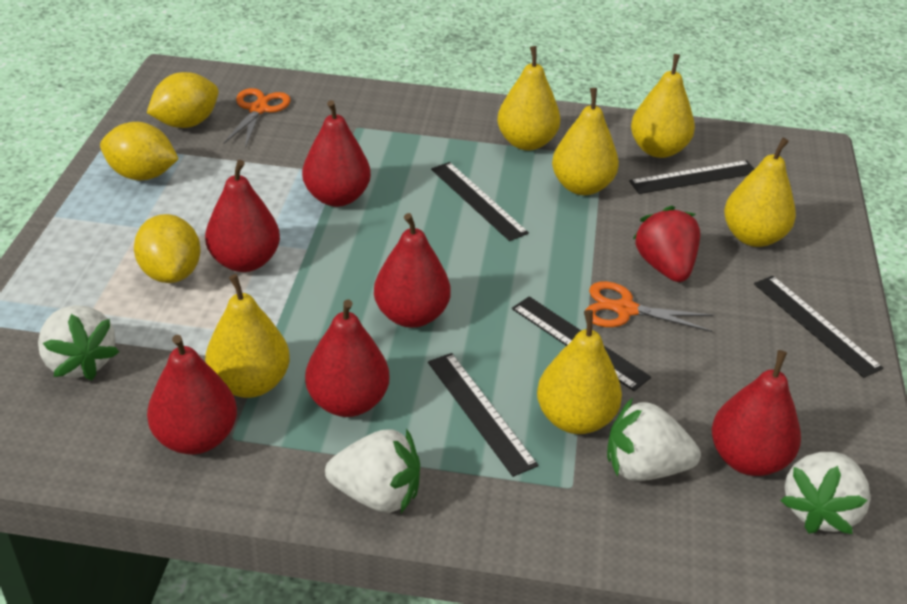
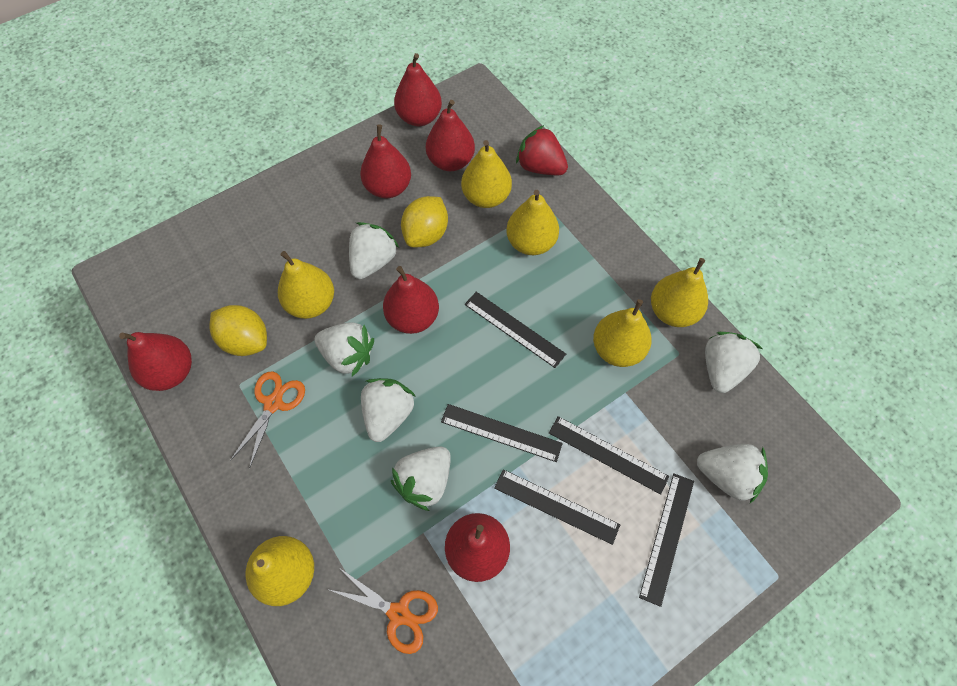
white strawberry: [38,305,119,380] [325,428,420,513] [607,398,701,481] [780,452,871,534] = 4 -> [314,322,374,377] [349,222,399,279] [361,378,416,442] [391,446,451,511] [697,444,768,503] [705,332,763,393] = 6
yellow lemon: [100,122,178,181] [134,214,201,283] [147,72,219,128] = 3 -> [209,305,267,356] [401,196,448,247] = 2

